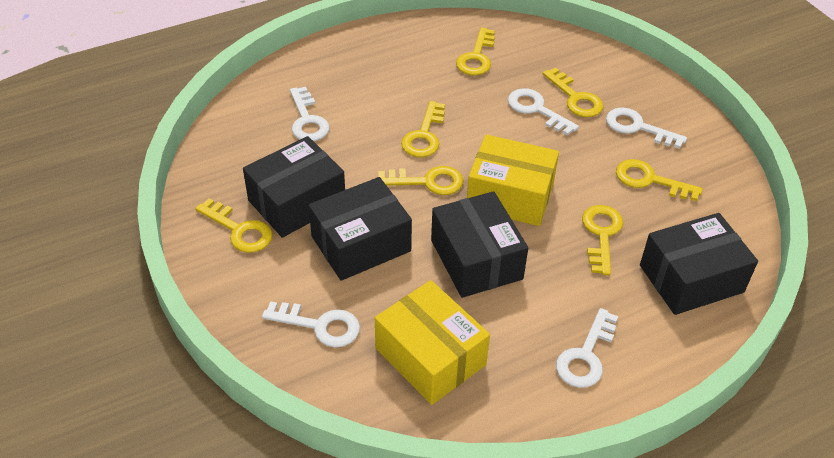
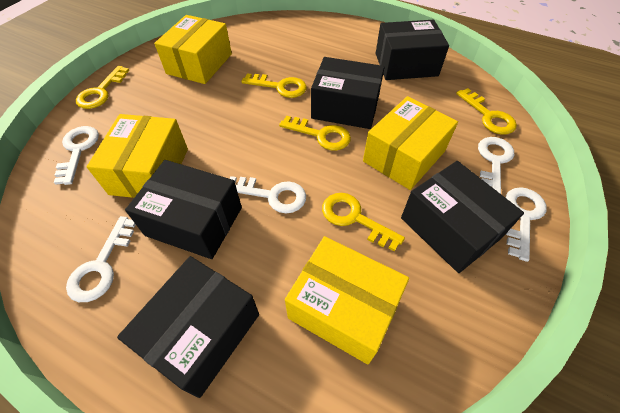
black box: [243,136,345,238] [308,177,412,281] [431,191,528,298] [640,213,758,315] = 4 -> [117,256,259,398] [125,160,242,259] [311,57,385,129] [376,20,449,80] [401,161,524,273] = 5
yellow box: [375,280,490,405] [467,134,559,226] = 2 -> [87,114,188,198] [154,15,232,84] [285,236,409,365] [363,96,458,190] = 4
yellow key: [195,198,273,253] [378,166,463,195] [401,101,445,157] [456,27,495,75] [543,68,603,117] [582,205,623,275] [616,159,703,201] = 7 -> [76,66,129,109] [242,73,307,98] [279,116,351,150] [322,193,405,251] [456,88,517,134] = 5

